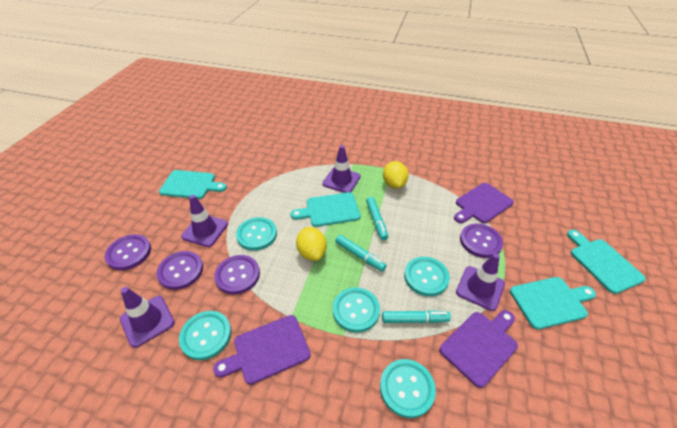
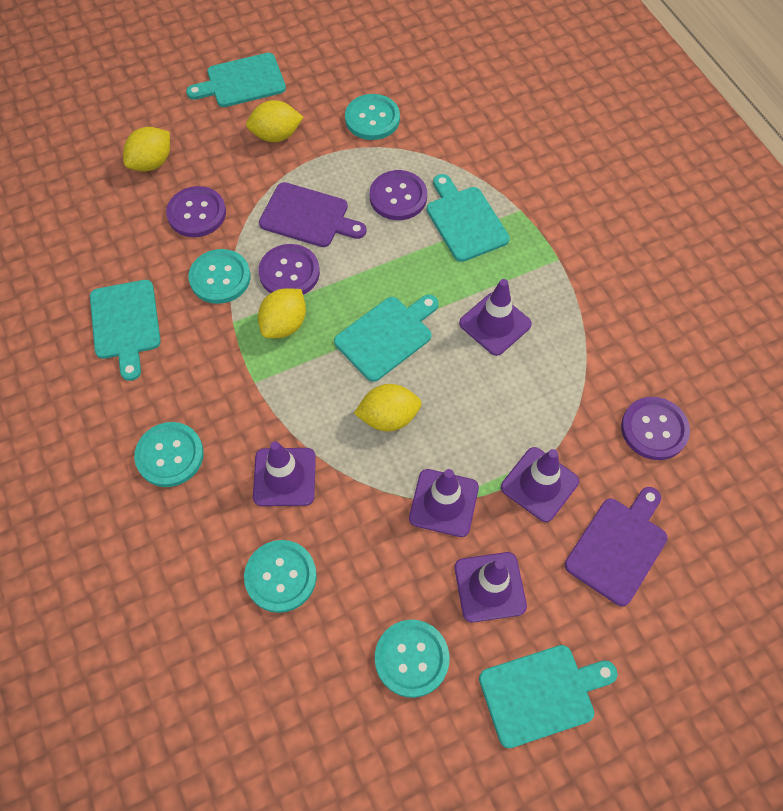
purple cutting board: [213,315,311,385] [440,310,518,388] [454,183,514,223] = 3 -> [259,182,367,247] [565,487,668,606] = 2
purple traffic cone: [120,287,175,348] [181,195,228,247] [322,145,361,193] [456,253,505,311] = 4 -> [253,441,316,506] [409,469,479,537] [455,552,527,622] [459,279,532,356] [501,447,579,522] = 5
turquoise cutting board: [159,170,227,199] [291,192,361,227] [510,277,596,330] [567,230,646,294] = 4 -> [90,280,161,381] [186,53,286,107] [334,294,439,382] [427,174,510,262] [479,645,617,748] = 5
turquoise marker: [335,235,387,272] [366,197,388,240] [382,310,451,323] = 3 -> none = 0
yellow lemon: [296,227,327,261] [383,161,409,189] = 2 -> [123,127,170,171] [246,100,303,142] [258,288,306,338] [354,384,422,432] = 4

